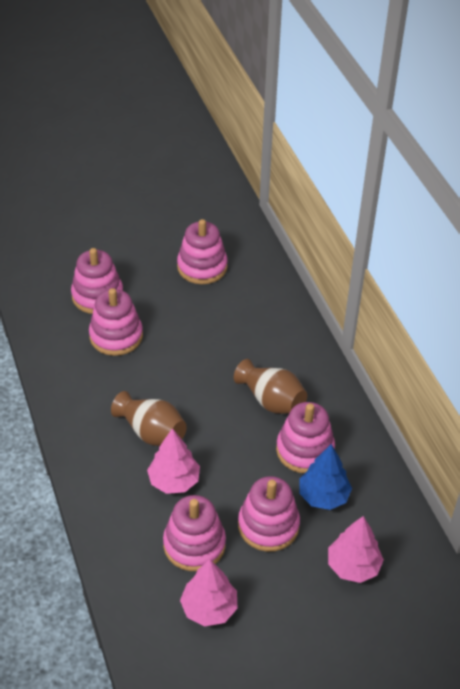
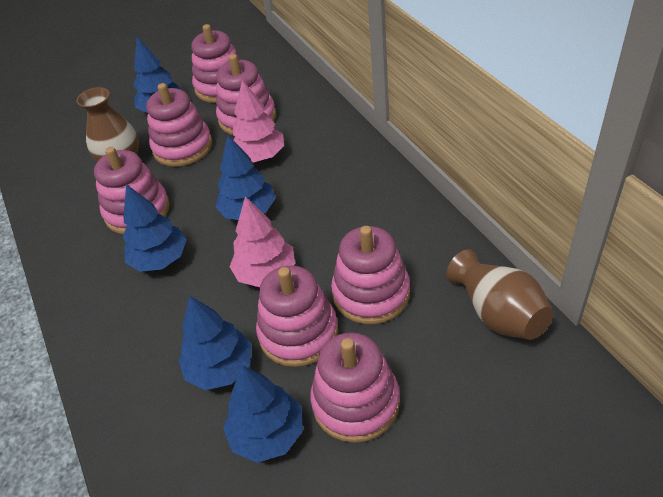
blue tree: [299,444,352,510] = 1 -> [123,184,187,272] [133,37,183,113] [179,296,252,390] [215,135,276,220] [223,365,303,463] = 5
pink stacking toy: [71,248,123,314] [89,288,143,356] [163,495,226,571] [177,219,228,284] [238,476,300,552] [276,402,335,473] = 6 -> [94,147,170,234] [146,83,212,167] [191,24,241,103] [216,54,276,135] [256,266,338,367] [310,333,400,443] [331,226,410,325] = 7
pink tree: [147,428,200,494] [180,559,238,626] [328,516,384,583] = 3 -> [230,196,295,287] [233,80,284,162] = 2

